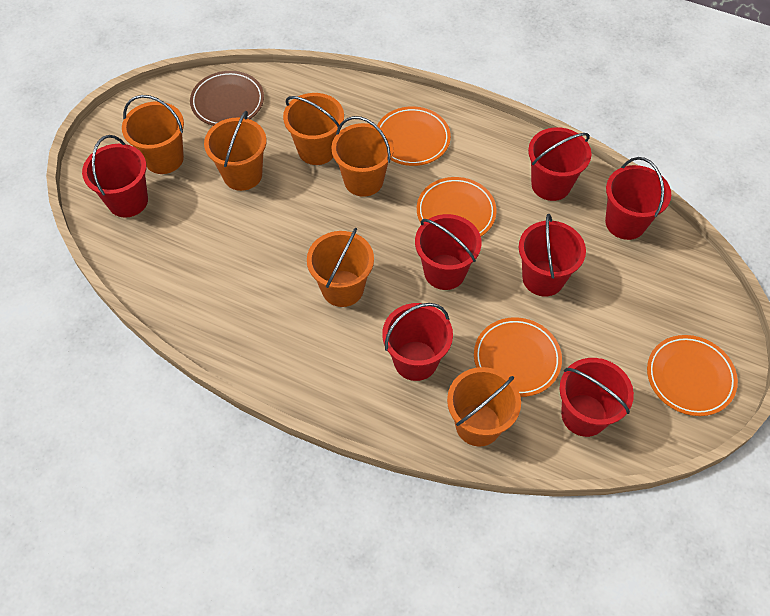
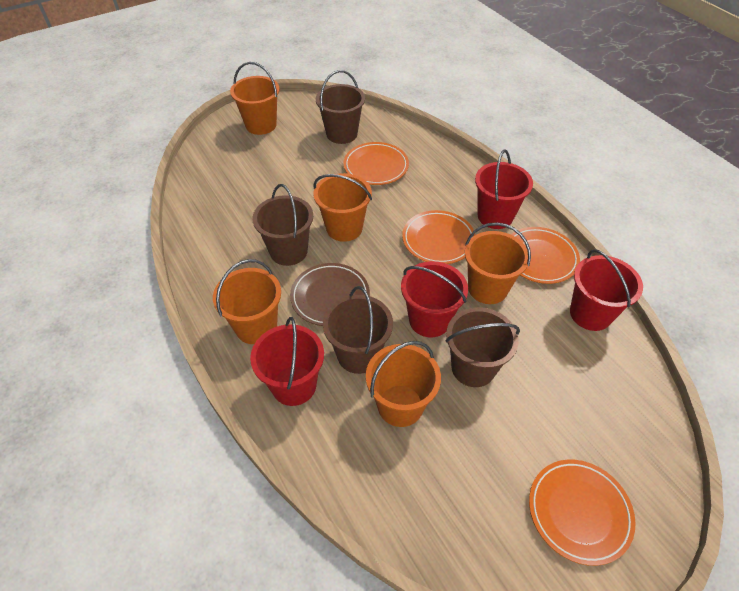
brown bucket: none = 0 -> [252,184,313,266] [316,70,365,144] [323,286,393,374] [445,307,520,387] = 4
orange bucket: [122,95,184,174] [204,111,267,191] [283,93,344,165] [307,228,374,307] [331,116,394,197] [447,367,521,447] = 6 -> [213,259,281,344] [230,62,279,135] [313,173,372,242] [366,341,441,427] [465,222,531,304] = 5
red bucket: [82,135,148,218] [382,303,453,381] [415,214,482,290] [519,214,586,297] [528,127,591,201] [559,358,634,437] [605,157,671,240] = 7 -> [250,317,324,406] [401,261,468,337] [475,150,533,229] [570,249,643,331] = 4

